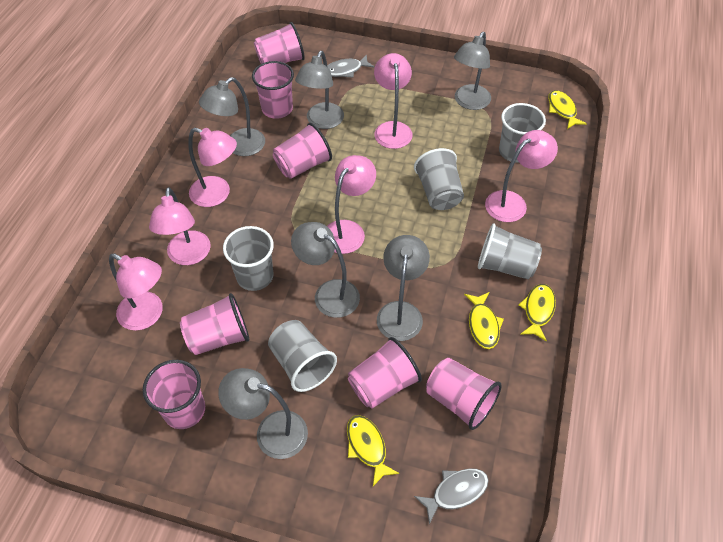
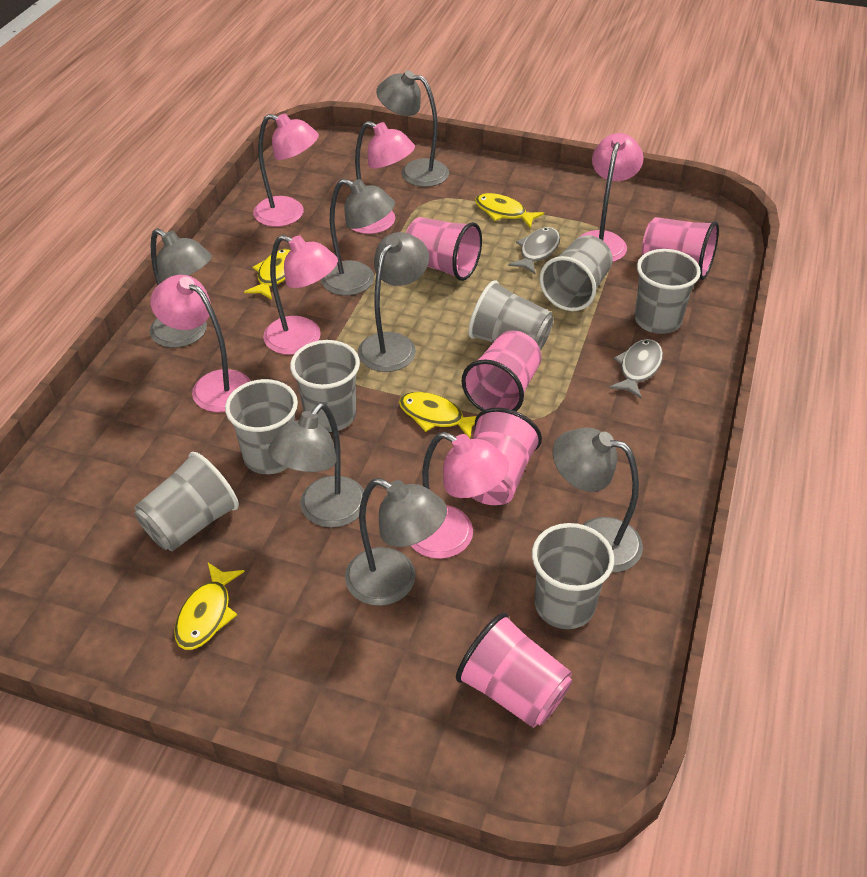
grey cup: [223,226,274,291] [268,320,337,392] [414,148,464,210] [478,223,542,279] [499,103,546,163] = 5 -> [135,452,239,551] [225,379,298,474] [290,340,360,432] [468,280,553,351] [532,523,614,629] [540,235,613,311] [635,249,701,334] = 7
grey lamp: [199,77,265,156] [218,368,308,459] [291,222,360,318] [295,51,344,129] [377,235,430,341] [454,32,491,110] = 6 -> [149,229,212,348] [268,403,364,528] [321,179,395,295] [345,478,447,606] [358,232,429,372] [376,71,449,187] [553,428,643,573] = 7
pink cup: [143,360,205,429] [180,293,249,355] [252,61,294,119] [254,22,305,64] [273,123,332,179] [348,337,422,409] [426,358,502,430] = 7 -> [406,217,482,281] [456,612,572,728] [462,330,542,411] [471,408,542,505] [642,217,719,280] = 5

